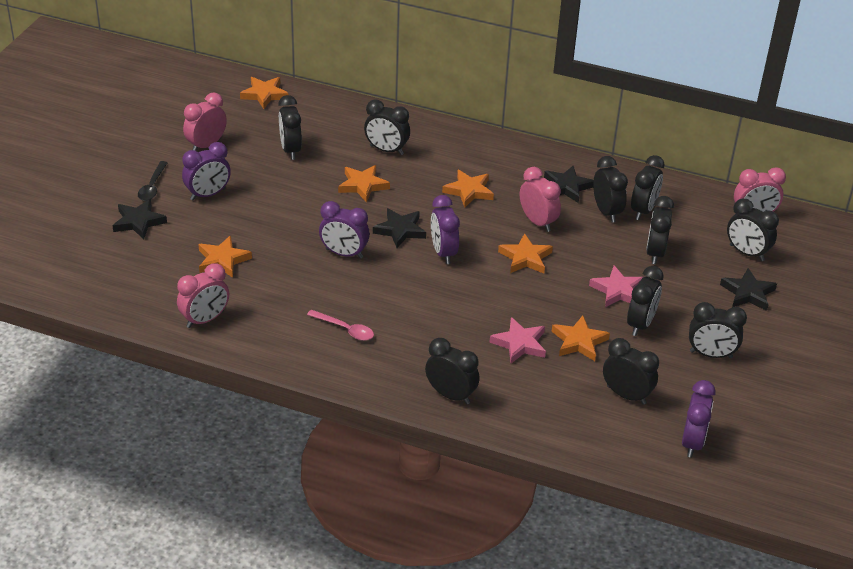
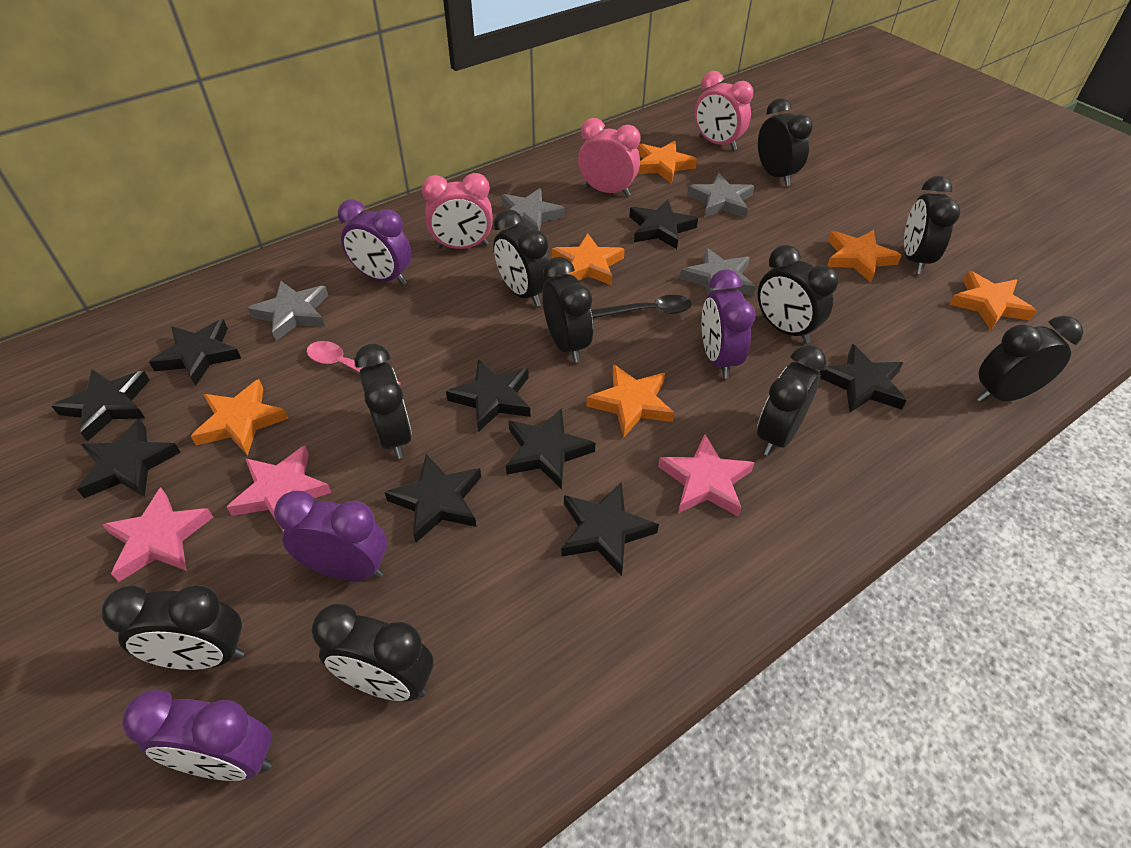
black star: [112,199,167,239] [373,208,426,248] [544,166,594,203] [720,268,777,311] = 4 -> [52,369,150,442] [77,418,181,498] [149,319,241,386] [385,454,481,542] [446,359,531,432] [506,408,595,489] [561,482,659,576] [629,200,698,249] [819,344,907,413] = 9
grey star: none = 0 -> [247,281,328,341] [501,188,565,231] [680,247,756,296] [687,173,754,218] = 4
pink clock: [177,263,229,328] [183,93,227,151] [520,167,561,232] [734,167,786,212] = 4 -> [422,173,493,249] [578,118,640,197] [694,71,753,151] = 3
pink star: [489,317,546,363] [589,265,643,307] = 2 -> [102,487,213,582] [227,446,332,532] [658,434,755,517] = 3

